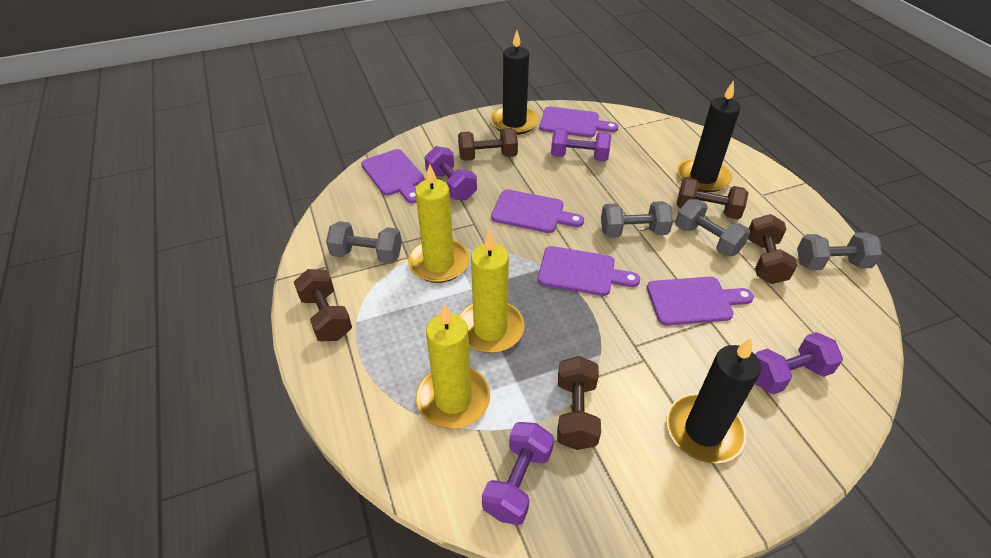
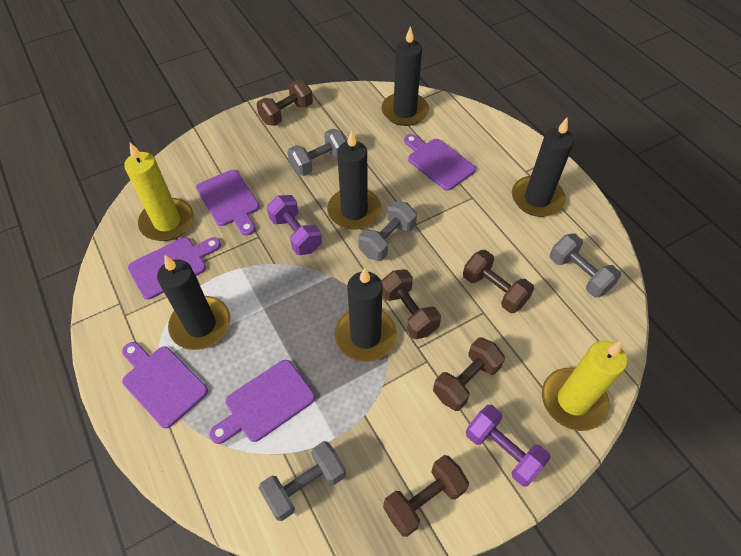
black candle: [490,30,539,135] [666,338,761,463] [677,80,741,192] = 3 -> [157,255,230,350] [327,130,381,230] [334,268,397,362] [381,26,429,126] [512,118,574,217] = 5
purple dumbbell: [425,146,477,200] [482,422,554,525] [551,128,611,161] [755,332,843,394] = 4 -> [267,195,322,255] [466,405,551,486] = 2
yellow candle: [408,164,470,283] [416,304,490,429] [459,230,524,353] = 3 -> [124,142,194,241] [542,341,627,431] = 2

